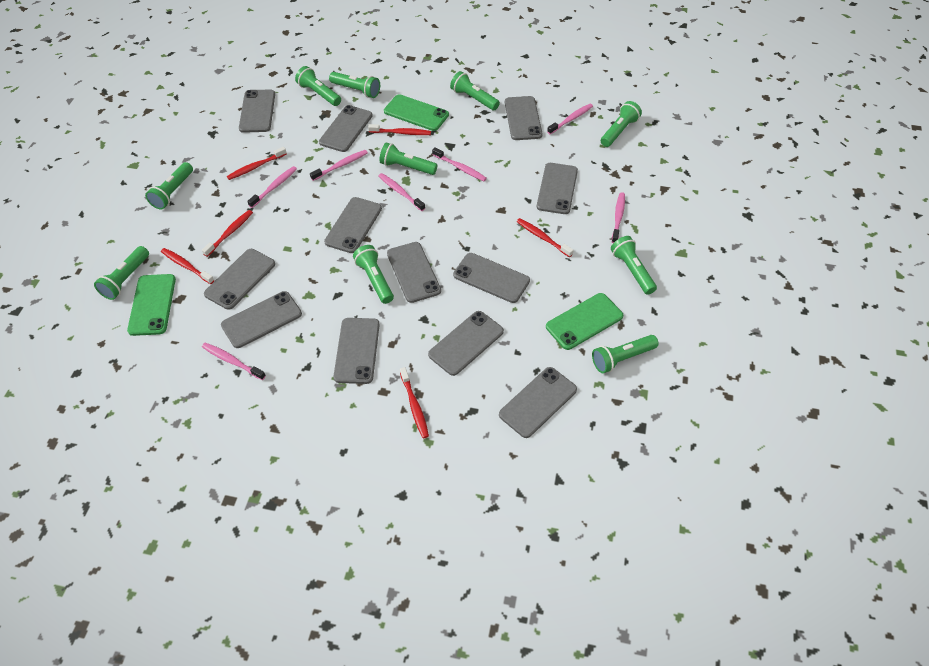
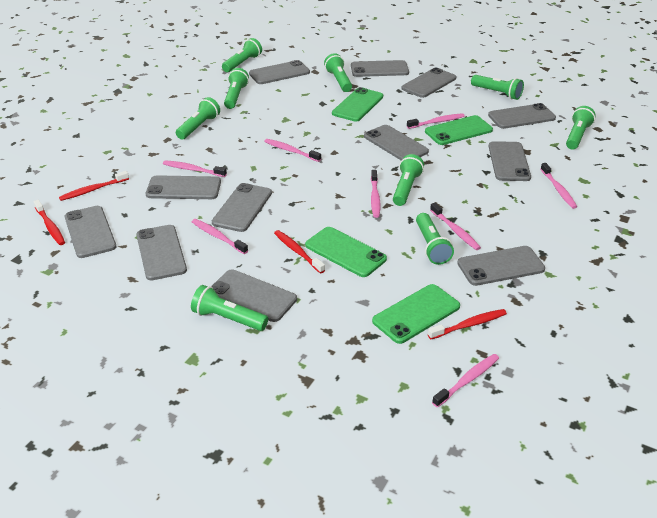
green flashlight: [94,246,149,300] [145,162,193,209] [295,66,341,106] [329,72,380,98] [353,245,394,304] [379,142,438,175] [450,71,500,110] [592,335,659,373] [601,101,642,147] [611,236,657,295] = 10 -> [176,97,220,140] [191,285,268,331] [222,38,262,72] [224,68,249,109] [324,53,352,92] [393,154,424,206] [416,213,454,265] [471,75,524,100] [566,106,596,150] = 9
green phone: [127,274,176,336] [384,94,449,131] [546,293,623,350] = 3 -> [305,227,387,277] [332,87,383,122] [372,284,460,344] [425,115,493,145] = 4
pink toothbrush: [202,343,266,380] [247,166,297,208] [310,150,368,181] [379,173,425,211] [432,147,487,181] [547,104,593,134] [612,192,625,243] = 7 -> [163,160,227,177] [192,219,248,254] [264,139,321,162] [371,170,380,218] [407,113,465,129] [430,203,481,250] [432,354,499,407] [541,163,577,209] = 8
red toothbrush: [161,248,214,284] [202,210,253,257] [227,147,287,180] [368,124,431,135] [400,367,429,438] [516,218,574,257] = 6 -> [33,200,65,245] [59,171,129,201] [274,230,325,273] [428,309,507,339] = 4

